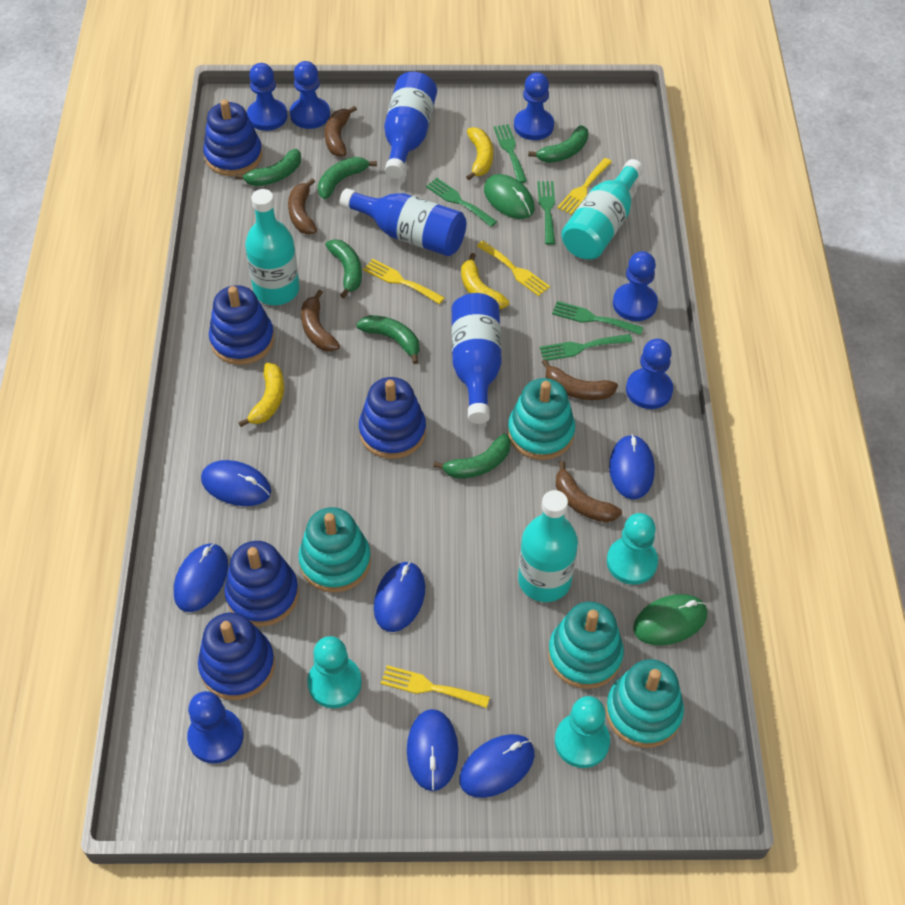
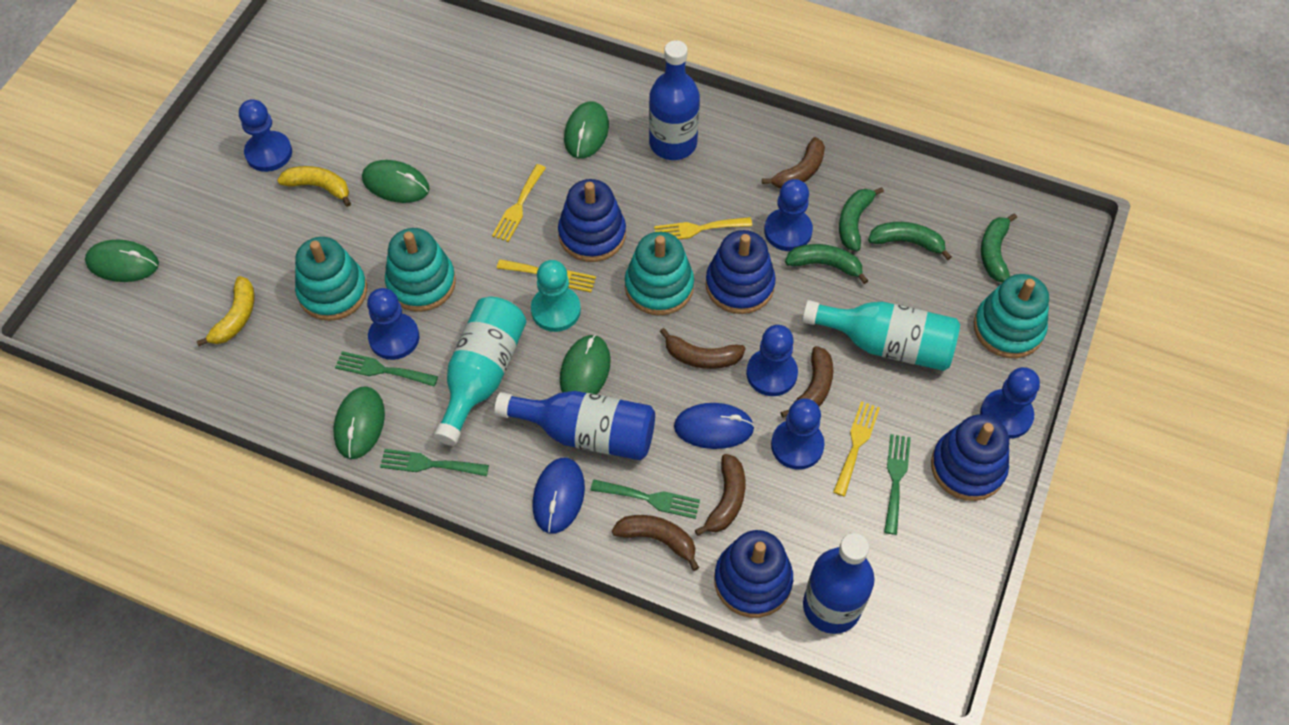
blue mouse: [174,543,228,612] [201,460,271,506] [374,561,425,632] [407,709,458,791] [459,734,535,798] [609,434,655,499] = 6 -> [533,458,585,534] [674,403,755,449] = 2
blue stacking toy: [198,613,275,700] [203,100,263,176] [209,285,274,365] [224,541,299,626] [359,377,426,459] = 5 -> [558,179,626,262] [706,230,776,314] [714,530,793,618] [931,414,1009,501] = 4
green banana: [235,149,301,186] [318,157,377,199] [325,239,362,298] [356,315,419,364] [433,434,511,479] [528,125,588,163] = 6 -> [785,244,869,284] [839,187,884,251] [868,222,952,260] [981,213,1017,282] = 4
green fork: [426,178,497,227] [494,124,527,183] [537,181,555,245] [540,334,632,361] [552,301,643,335] = 5 -> [335,351,438,386] [380,449,489,476] [590,479,700,519] [884,434,911,535] = 4
green mouse: [484,174,535,219] [633,594,707,645] = 2 -> [85,240,159,282] [334,386,385,459] [362,160,430,203] [560,335,611,394] [564,101,609,159] = 5
turquoise bottle: [245,189,300,305] [518,490,578,602] [561,159,643,260] = 3 -> [434,297,526,446] [802,300,960,371] = 2
turquoise pawn: [307,636,362,708] [555,696,610,768] [607,513,658,585] = 3 -> [531,260,581,332] = 1
yellow banana: [238,363,284,427] [461,253,509,309] [466,127,493,180] = 3 -> [196,276,255,346] [277,166,351,207] = 2

